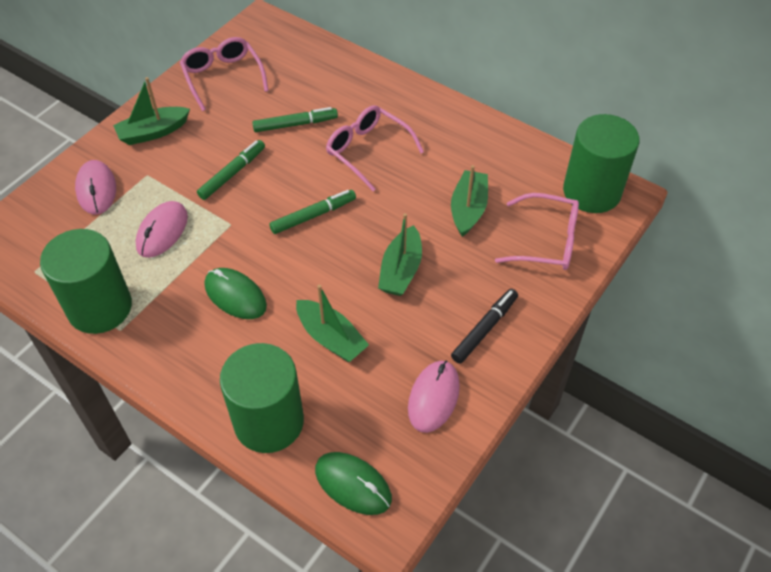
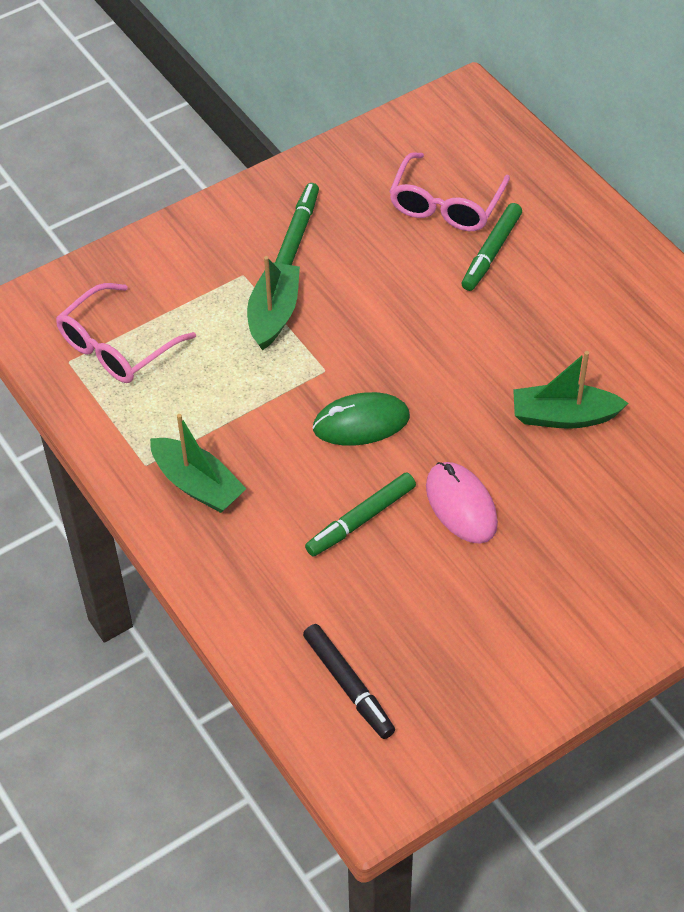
green boat: [113,77,190,145] [296,285,369,362] [378,213,422,296] [451,165,488,237] = 4 -> [150,414,247,513] [247,256,300,350] [513,351,628,429] = 3
green cylinder: [40,229,132,334] [220,343,304,453] [563,114,640,213] = 3 -> none = 0
green mouse: [205,268,267,319] [315,452,392,515] = 2 -> [312,392,410,446] = 1
pink glasses: [180,37,269,111] [326,105,424,191] [495,193,579,270] = 3 -> [56,283,196,383] [389,152,510,231] = 2
pink mouse: [75,160,116,214] [136,201,188,258] [408,360,460,433] = 3 -> [426,462,498,544] = 1

